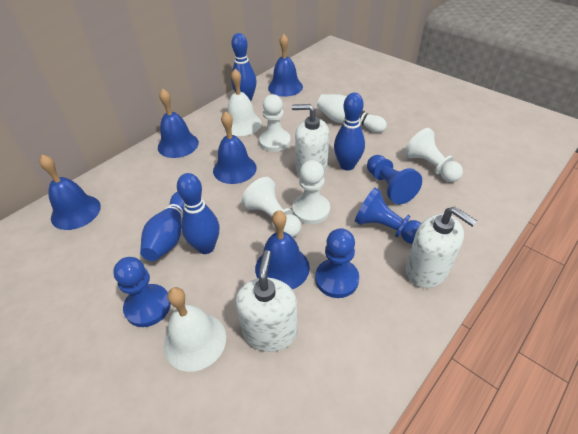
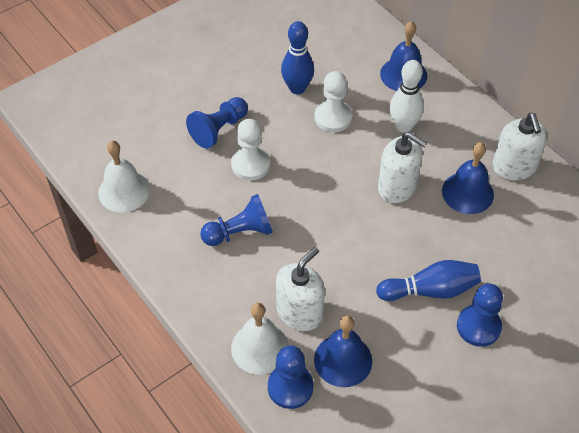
blue bell: [39,155,101,230] [158,88,199,158] [213,111,257,184] [255,210,310,290] [268,34,303,97] = 5 -> [314,315,372,387] [380,21,427,91] [442,142,494,214] = 3
blue bowling pin: [140,192,184,261] [177,173,219,254] [231,33,257,101] [334,93,365,170] = 4 -> [281,21,314,94] [376,260,481,301] = 2
white pawn: [242,177,301,237] [259,94,291,152] [293,160,330,224] [404,128,463,182] = 4 -> [231,119,270,180] [315,71,352,132] = 2

